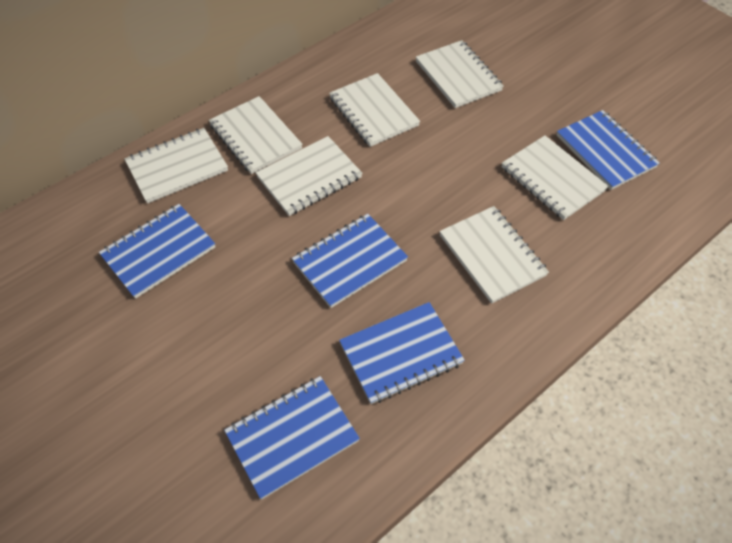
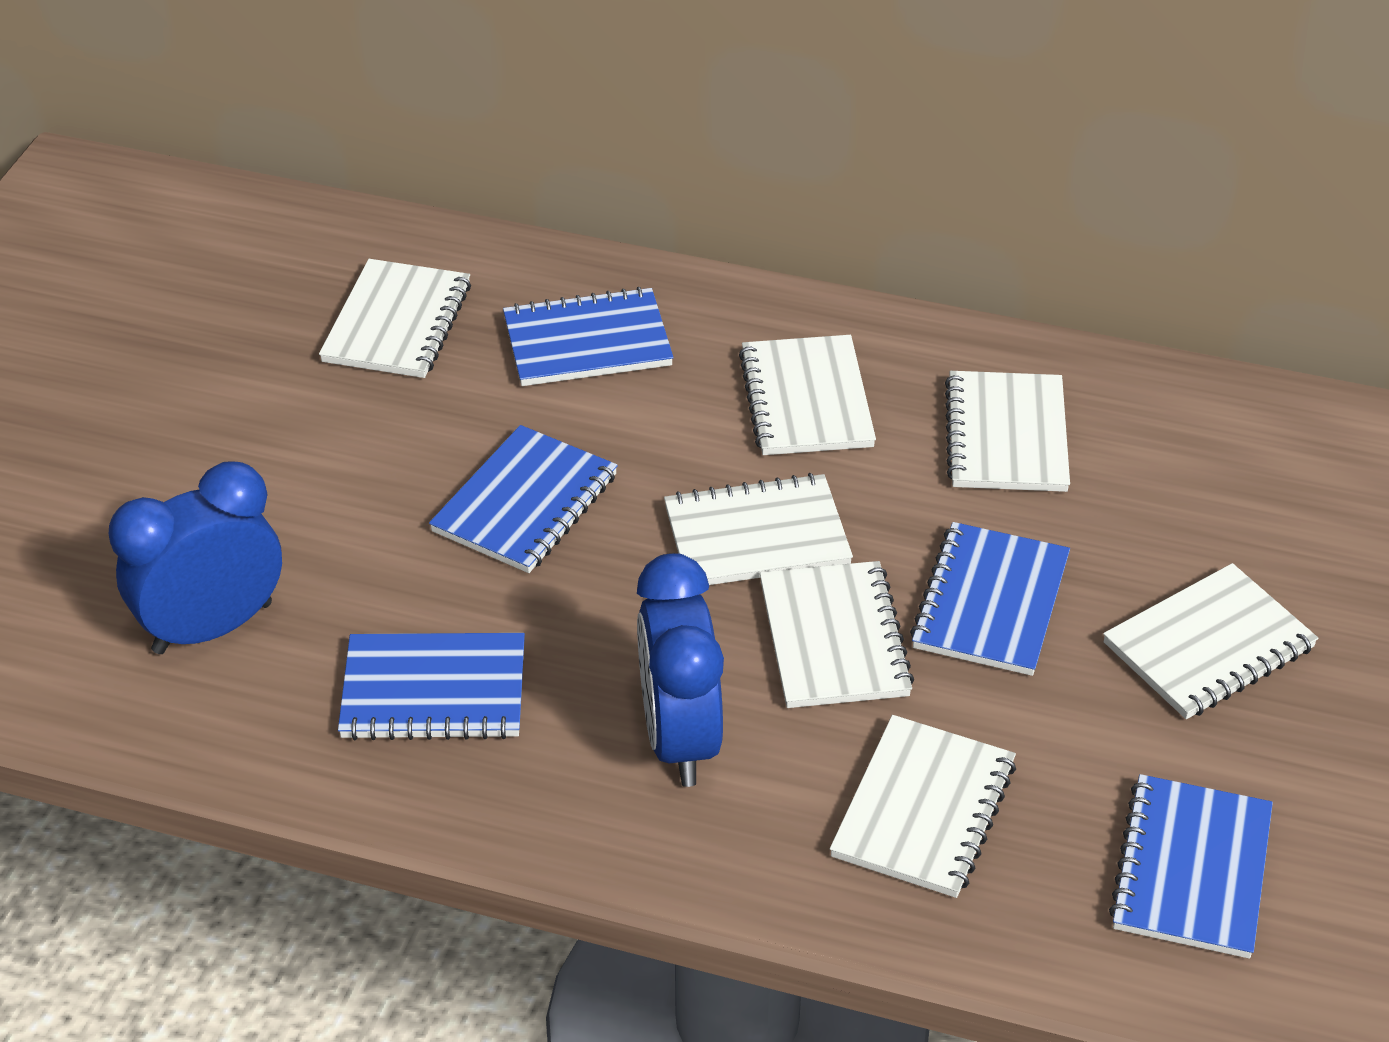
blue clock: none = 0 -> [109,461,282,654] [637,553,724,787] = 2

